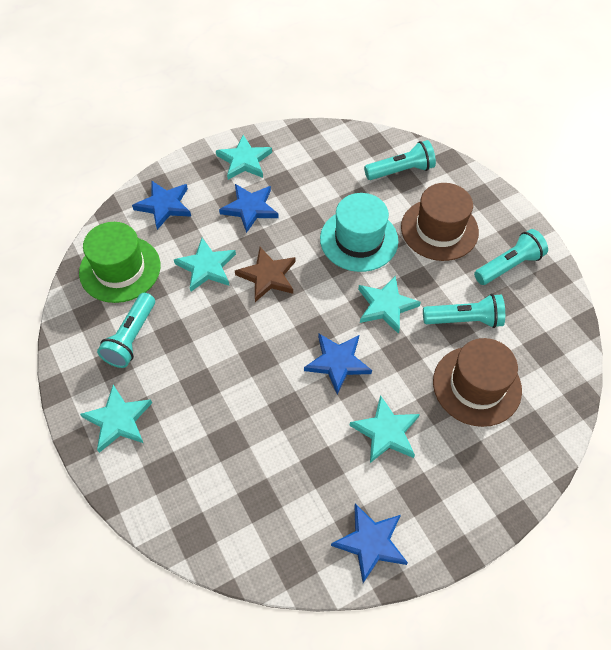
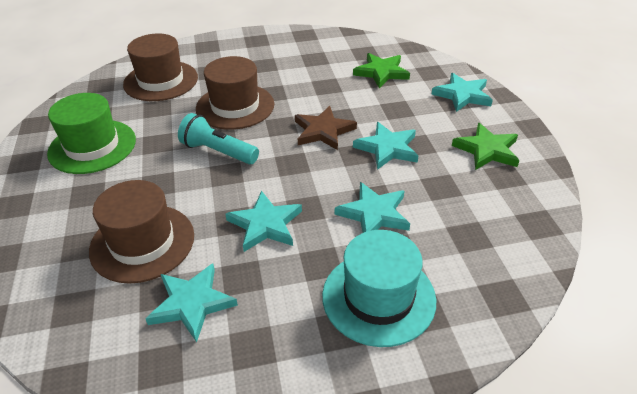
blue star: [132,181,191,230] [219,184,279,233] [304,333,372,394] [331,503,408,583] = 4 -> none = 0
brown hat: [401,183,479,261] [433,338,522,427] = 2 -> [89,180,194,284] [123,33,198,101] [196,56,274,130] = 3
green star: none = 0 -> [353,53,410,88] [452,123,520,170] = 2
turquoise flashlight: [97,293,155,368] [364,140,436,180] [423,294,505,328] [474,229,548,285] = 4 -> [178,113,259,165] = 1

